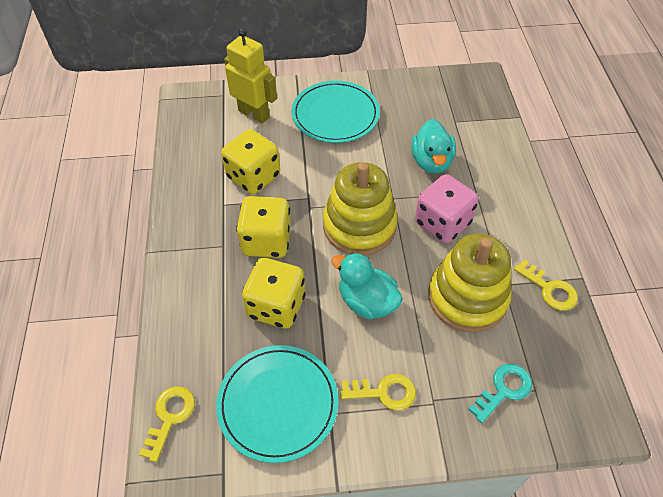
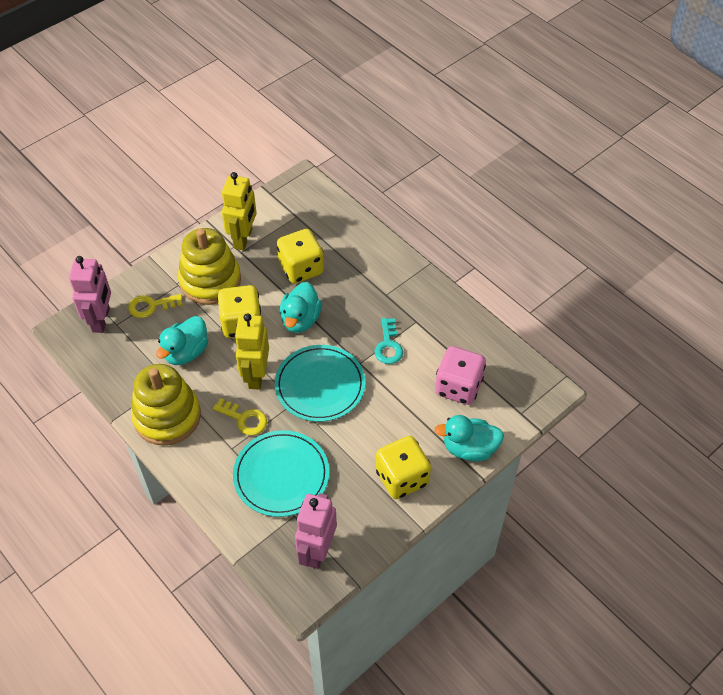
pink robot: none = 0 -> [69,256,111,333] [295,493,337,569] = 2
turquoise duck: [331,253,403,320] [411,119,456,174] = 2 -> [156,316,208,365] [280,282,322,333] [434,415,504,461] = 3
yellow key: [139,386,195,462] [340,374,416,411] [514,259,578,311] = 3 -> [128,294,183,318] [213,398,267,435] = 2
yellow robot: [224,28,277,124] = 1 -> [222,172,257,250] [235,313,269,390] = 2

